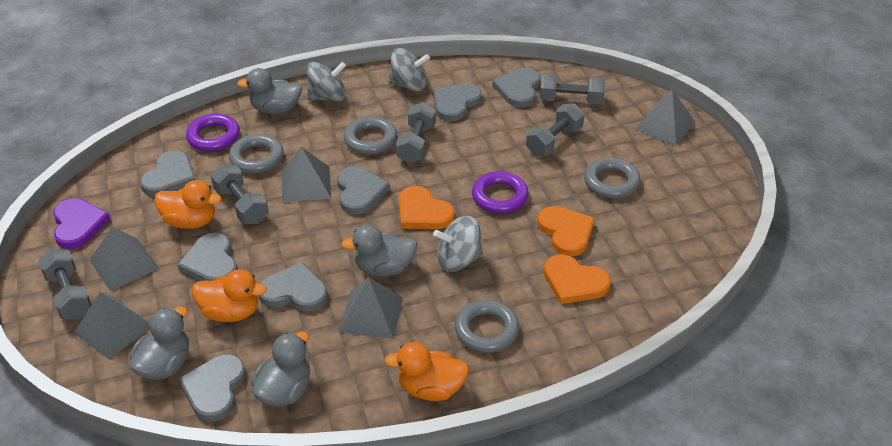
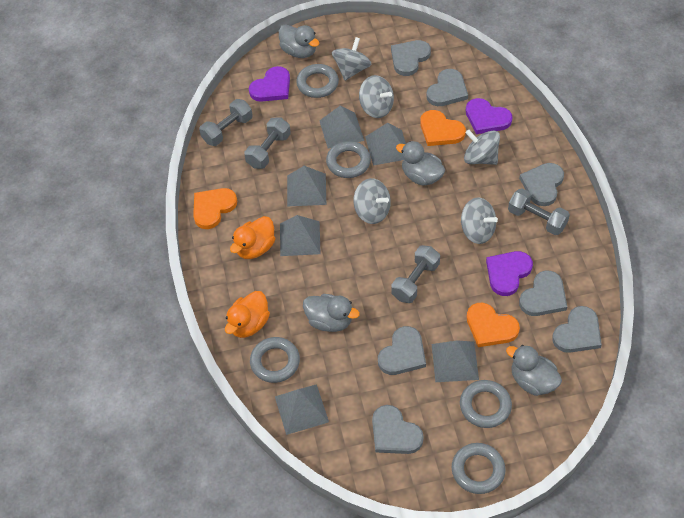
grey dumbbell: [38,249,92,319] [211,164,268,224] [396,102,436,163] [526,103,584,156] [540,73,605,104] = 5 -> [199,99,253,146] [244,118,291,169] [392,245,440,303] [508,189,570,235] = 4
grey pyramid: [74,292,150,360] [89,227,159,291] [282,147,331,203] [339,277,403,339] [635,89,695,146] = 5 -> [275,384,329,435] [280,215,321,256] [287,166,326,206] [320,105,364,148] [365,123,406,166] [432,340,479,382] = 6
grey ring: [229,134,284,174] [344,116,397,155] [455,300,519,353] [584,157,640,199] = 4 -> [250,337,300,383] [296,64,339,98] [326,141,371,178] [452,443,506,494] [460,380,512,428] = 5
grey spinning top: [307,62,346,101] [389,48,430,92] [433,216,483,272] = 3 -> [332,37,372,81] [353,178,391,224] [359,75,394,118] [461,198,498,244] [464,130,500,165] = 5
orange duck: [154,180,221,229] [192,269,267,322] [384,342,469,401] = 3 -> [225,291,270,338] [230,216,275,259] = 2
purple heart: [53,198,110,249] = 1 -> [249,66,290,102] [466,98,512,134] [486,251,533,296] = 3
purple ring: [186,114,240,152] [472,171,529,214] = 2 -> none = 0

